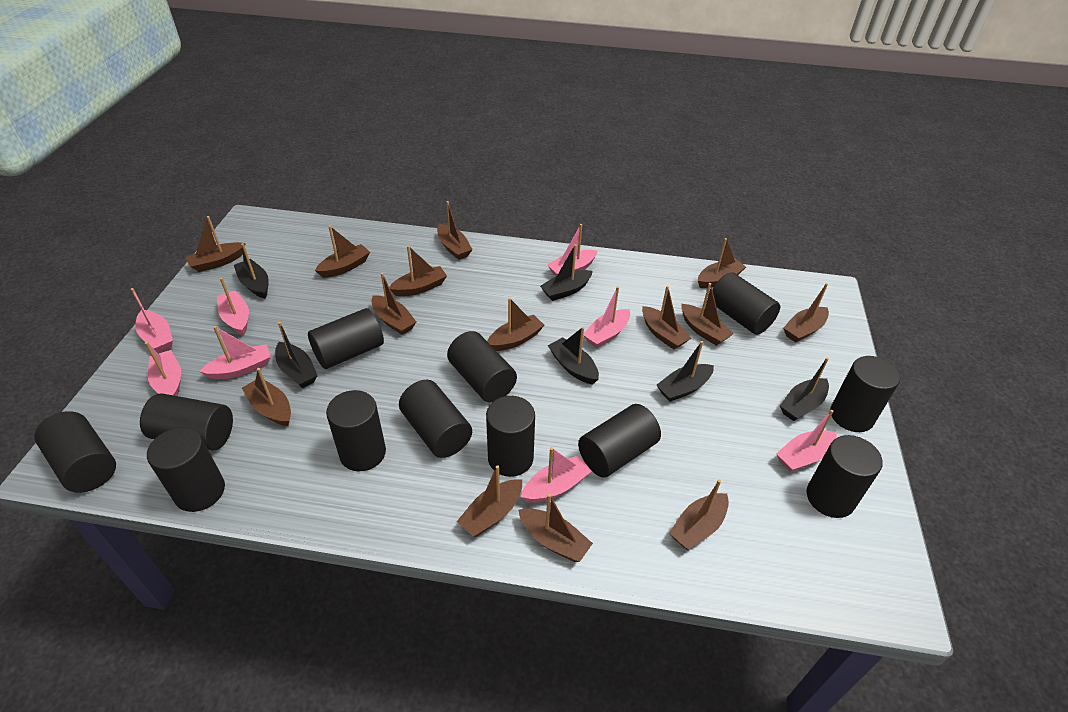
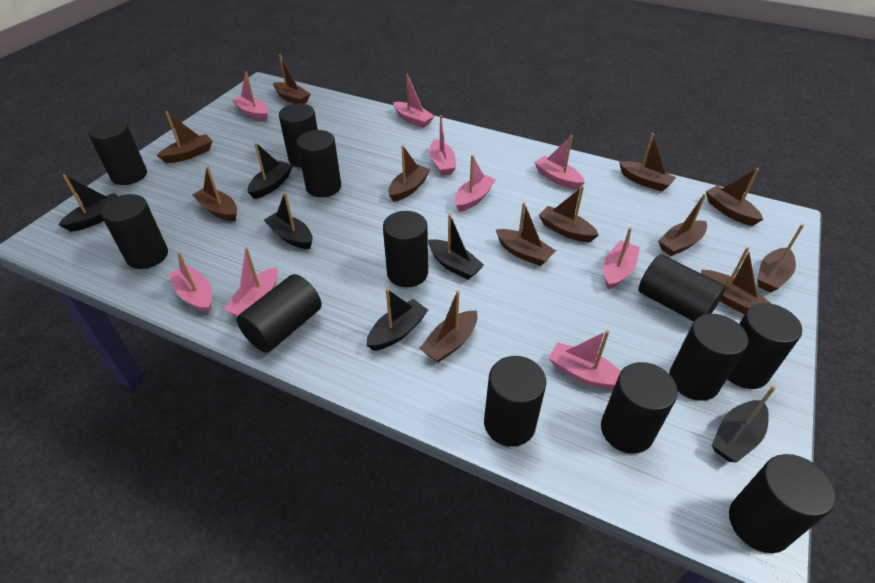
brown boat: [186,216,246,272] [242,368,291,426] [315,226,370,278] [371,273,416,335] [389,245,447,296] [437,201,473,260] [457,465,522,537] [487,298,544,351] [519,494,593,562] [642,286,691,349] [669,479,729,550] [681,283,734,346] [698,238,746,288] [783,283,829,343] = 14 -> [157,111,212,163] [192,166,237,221] [273,54,310,104] [388,145,430,202] [420,290,477,363] [496,203,556,266] [539,186,599,242] [619,133,676,191] [658,193,707,256] [701,247,771,314] [706,168,763,226] [757,224,804,293] = 12
pink boat: [131,288,173,353] [145,342,181,396] [199,326,271,380] [217,278,249,335] [521,447,592,503] [547,224,597,276] [583,286,630,348] [776,410,837,472] = 8 -> [169,252,212,313] [224,248,278,316] [232,72,268,121] [393,74,434,128] [429,115,456,176] [455,155,496,212] [534,135,585,190] [549,330,621,389] [604,228,640,290] = 9

